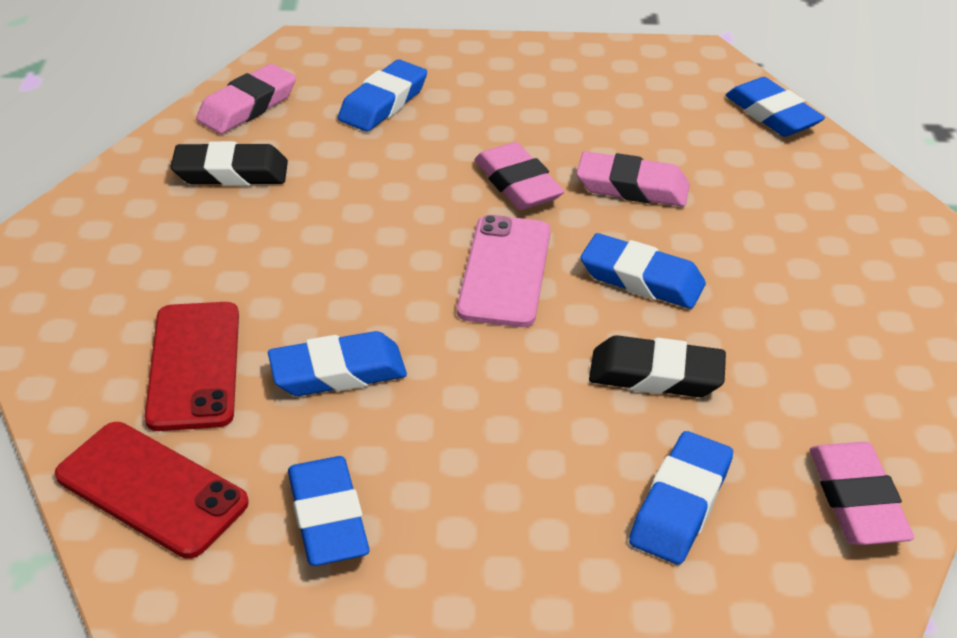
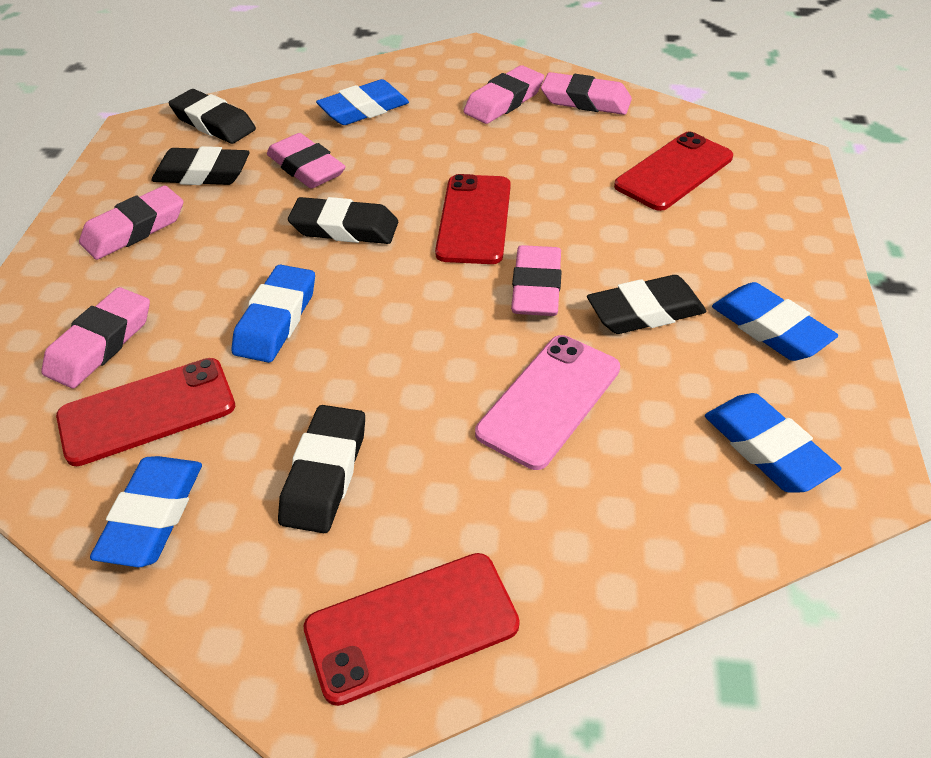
black eraser: [170,141,288,186] [589,335,726,397] = 2 -> [151,146,250,185] [169,89,256,144] [278,405,365,533] [288,197,398,244] [587,275,706,334] = 5
blue eraser: [268,331,407,396] [288,456,370,566] [338,60,427,132] [580,233,706,309] [629,431,733,565] [725,77,825,137] = 6 -> [90,456,202,567] [231,264,315,363] [316,79,409,125] [705,393,841,493] [712,282,838,361] = 5
pink eraser: [196,64,296,134] [475,142,564,210] [576,151,690,207] [810,442,914,545] = 4 -> [41,287,150,388] [79,186,183,260] [267,133,346,189] [463,65,544,124] [511,245,562,316] [541,72,632,115] = 6
red phone: [55,422,249,559] [145,302,239,431] = 2 -> [56,358,235,466] [304,553,520,706] [435,174,511,264] [614,131,733,211] = 4

